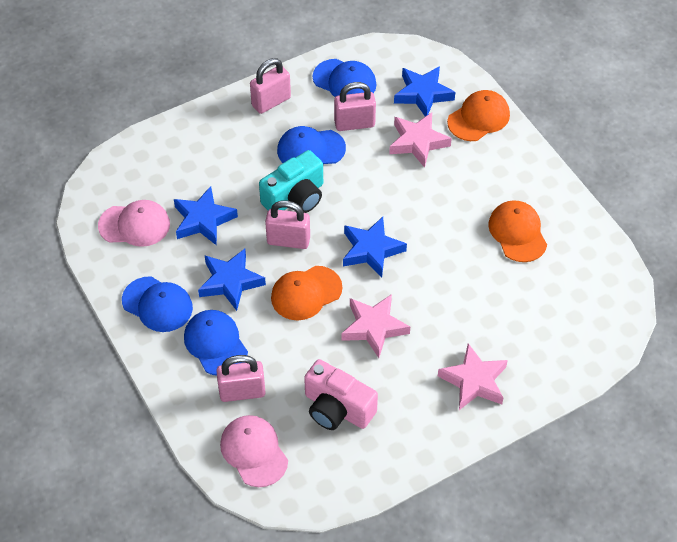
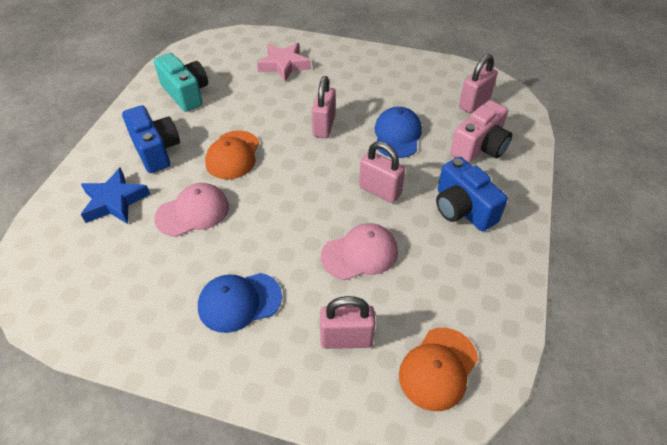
blue camera: none = 0 -> [122,105,180,173] [436,157,508,231] = 2
blue cap: [122,276,193,332] [184,310,248,376] [277,126,346,164] [313,59,377,97] = 4 -> [198,273,282,333] [375,107,422,158] = 2
blue star: [174,186,238,246] [198,249,266,311] [343,217,407,277] [394,66,455,117] = 4 -> [81,167,150,224] = 1
orange cap: [271,266,342,320] [447,90,510,141] [488,200,547,262] = 3 -> [205,130,259,179] [399,328,478,411] = 2
pink star: [341,294,410,358] [389,113,452,168] [438,343,508,410] = 3 -> [257,43,311,82] = 1

